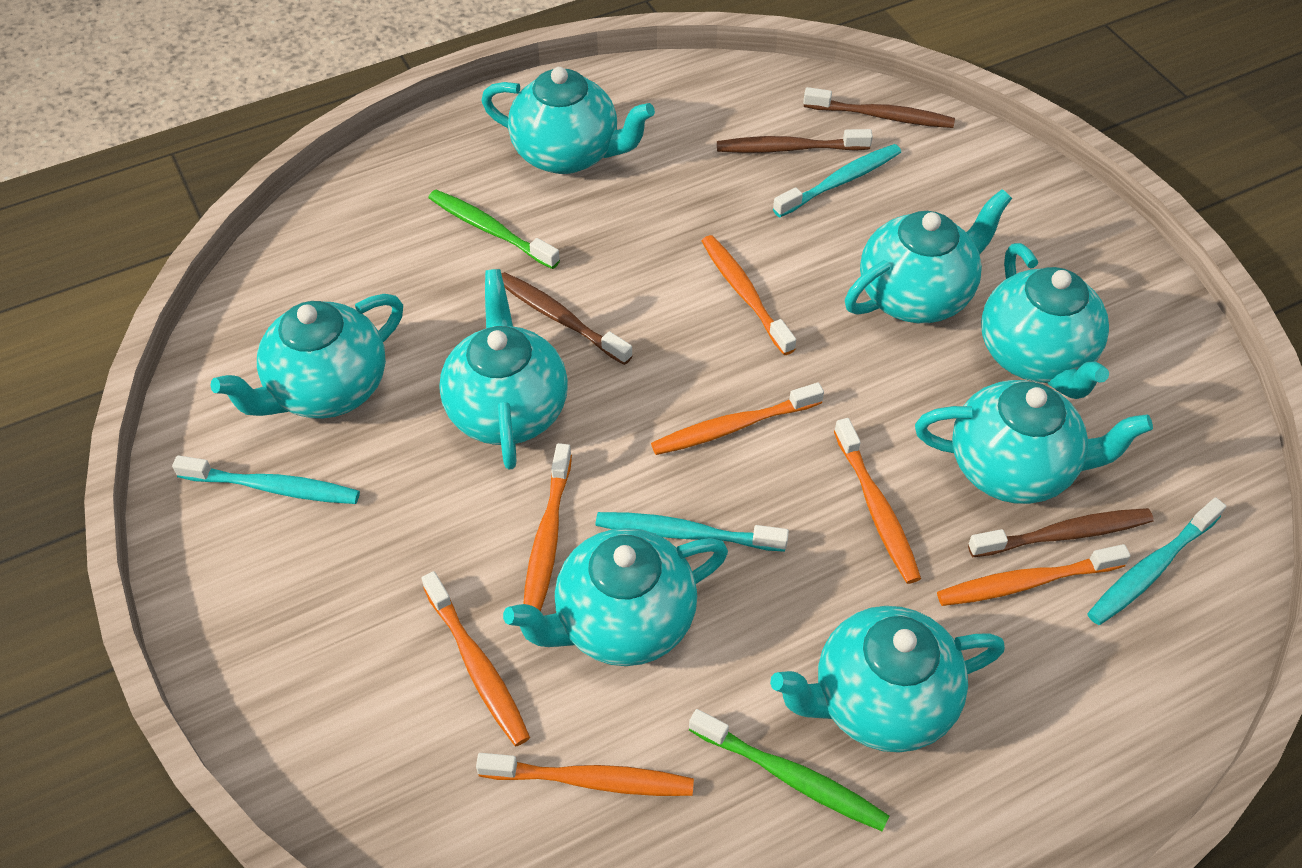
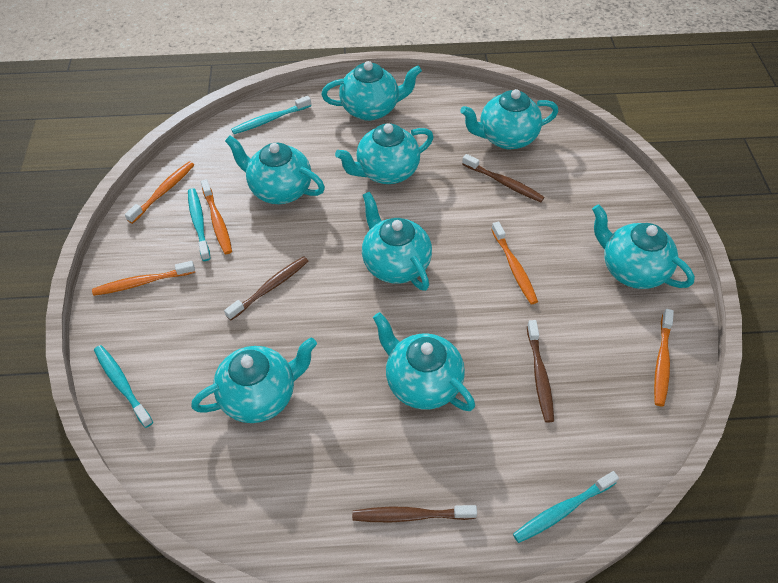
green toothbrush: [428,190,560,269] [689,709,889,831] = 2 -> none = 0
orange toothbrush: [422,571,530,746] [476,753,694,796] [523,443,572,611] [651,383,824,455] [702,235,796,355] [834,418,921,584] [937,544,1131,606] = 7 -> [92,261,195,296] [125,161,194,224] [201,179,232,254] [491,222,538,304] [654,309,674,407] = 5

